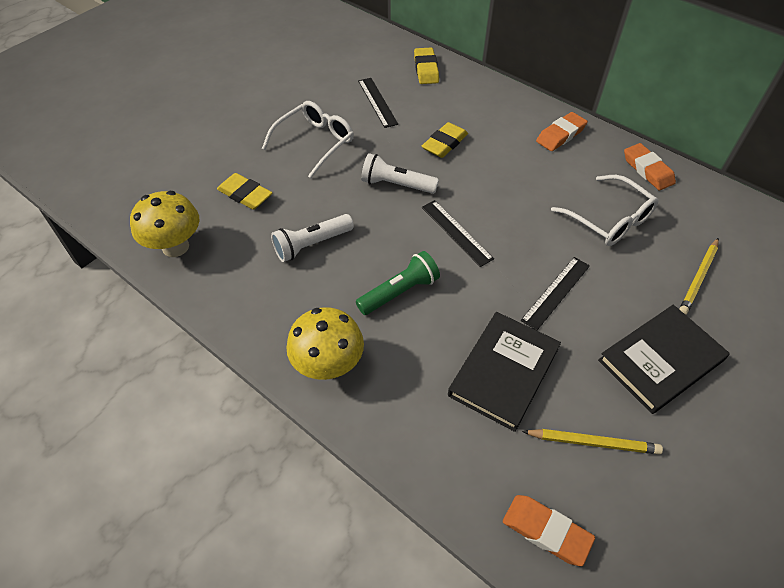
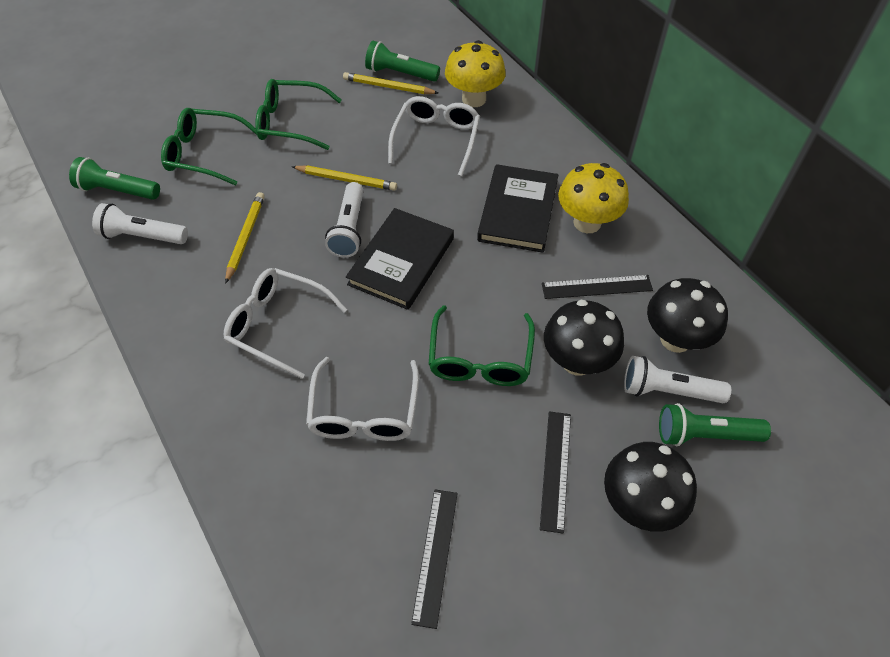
black mushroom: none = 0 -> [544,300,624,375] [604,442,697,532] [647,278,728,353] = 3
green flashlight: [356,251,440,315] = 1 -> [69,157,160,200] [365,41,440,82] [659,403,771,446] = 3
green glasses: none = 0 -> [161,108,257,186] [255,79,342,150] [428,305,535,386] = 3
orange eraser: [503,495,595,566] [536,112,588,151] [624,143,676,190] = 3 -> none = 0
white flashlight: [271,214,354,262] [361,153,439,194] = 2 -> [92,203,188,244] [325,182,363,258] [624,356,731,403] = 3
white glasses: [262,101,354,178] [551,175,659,246] = 2 -> [223,268,347,379] [306,357,419,441] [388,96,480,176] = 3
yellow eraser: [217,173,272,210] [414,47,439,84] [422,122,468,158] = 3 -> none = 0
yellow pencil: [522,429,663,455] [679,238,719,315] = 2 -> [225,192,265,284] [291,165,397,191] [343,72,438,94] = 3

